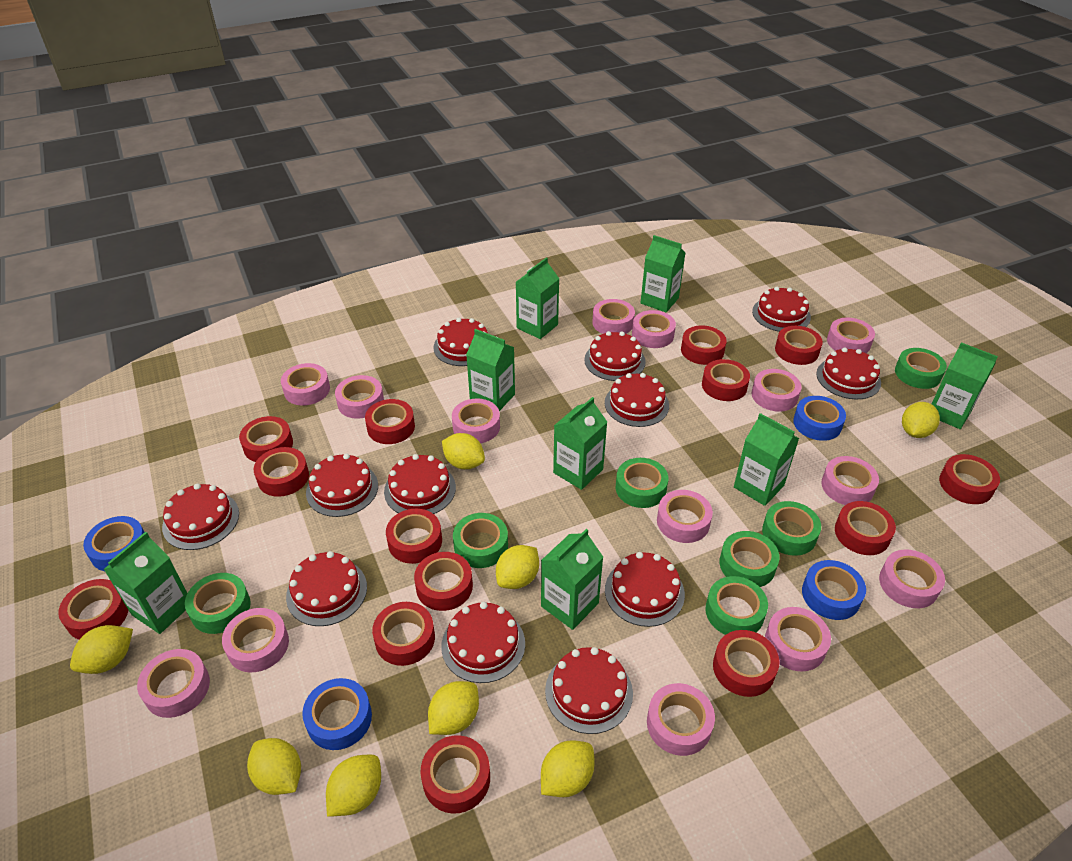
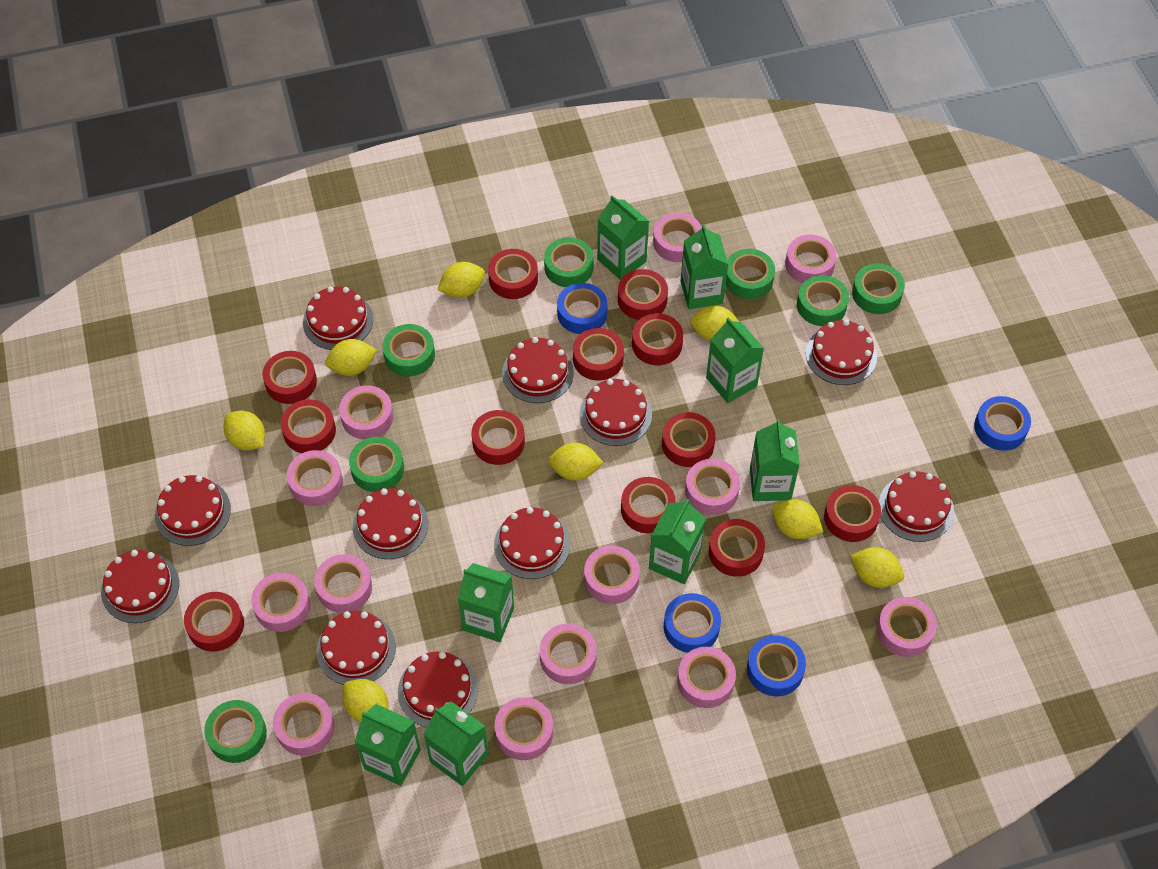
pink tape: [137,649,210,718] [222,608,289,672] [281,363,330,405] [335,375,384,419] [452,398,500,443] [592,299,635,334] [632,310,676,348] [647,683,715,756] [657,490,713,543] [752,369,801,412] [765,607,831,671] [821,456,879,505] [827,318,875,353] [879,549,945,608] = 14 -> [251,573,310,632] [273,693,334,756] [287,450,343,506] [314,554,372,613] [339,385,394,439] [494,697,553,760] [540,623,597,684] [584,546,640,604] [653,213,702,262] [677,647,736,708] [685,459,740,515] [785,234,837,283] [877,597,937,657] = 13
red cake: [162,484,239,550] [286,551,367,626] [306,454,378,517] [384,454,456,514] [433,318,488,366] [441,602,525,683] [545,647,633,734] [584,331,646,381] [605,373,669,427] [605,552,685,627] [752,287,811,332] [816,347,881,399] = 12 -> [101,550,179,623] [155,475,231,546] [303,286,373,350] [317,610,396,685] [353,488,428,559] [398,652,478,727] [494,507,570,579] [502,337,574,403] [579,379,652,446] [806,320,877,385] [879,471,954,542] = 11
red tape: [58,579,128,640] [239,416,293,462] [253,447,309,497] [365,399,415,444] [372,602,435,666] [386,509,442,564] [414,552,473,611] [420,735,490,814] [681,325,727,365] [702,359,750,401] [713,630,779,697] [775,326,823,365] [835,501,896,555] [939,454,1000,504] = 14 -> [184,592,244,652] [263,351,317,404] [281,399,336,453] [471,410,525,465] [488,249,538,299] [573,328,624,381] [618,269,668,320] [621,477,676,533] [632,313,683,365] [662,412,716,467] [709,519,765,577] [824,485,881,542] = 12

